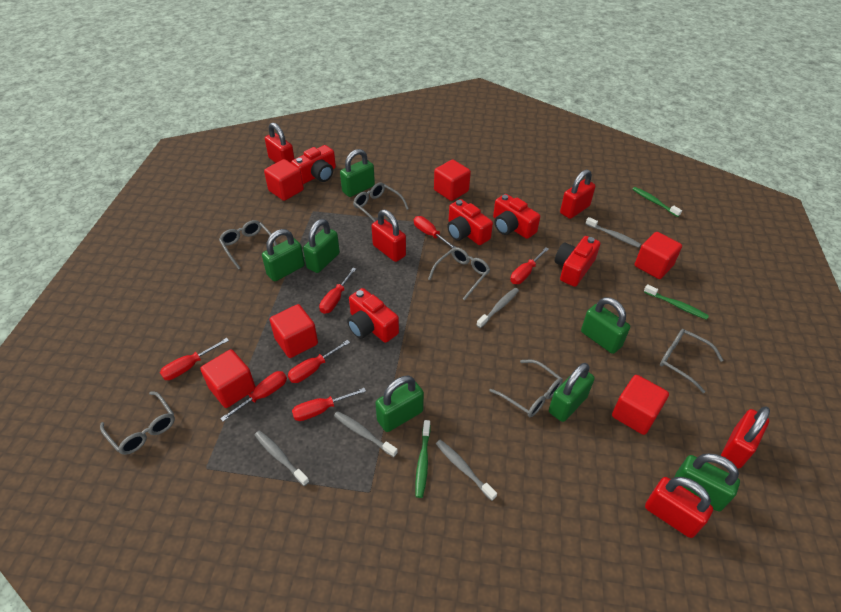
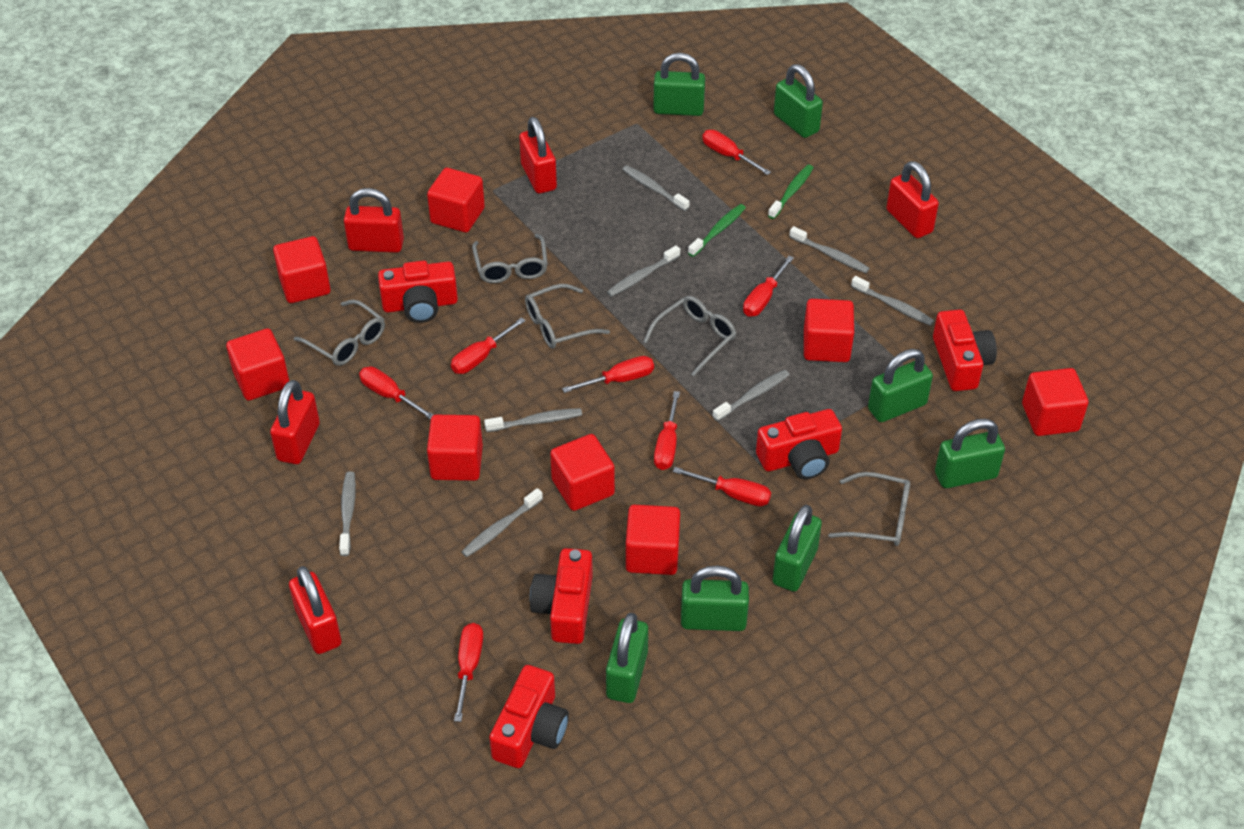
green toothbrush: [415,420,430,498] [632,187,682,217] [644,284,709,320] = 3 -> [688,204,746,257] [768,165,813,219] = 2
grey glasses: [100,391,175,455] [219,220,277,270] [353,182,409,222] [428,247,490,300] [490,360,563,417] [660,329,723,393] = 6 -> [294,300,385,366] [472,234,548,283] [525,284,610,349] [643,296,736,377] [828,472,910,546] = 5
grey toothbrush: [255,431,309,486] [334,411,398,457] [436,440,497,501] [476,288,519,328] [586,217,641,248] = 5 -> [339,472,356,556] [461,488,543,557] [484,408,582,432] [607,245,680,297] [622,165,690,211] [713,370,790,421] [789,226,870,273] [851,276,934,326] = 8
red cube: [200,349,256,408] [264,159,304,201] [270,304,318,358] [434,160,471,201] [612,375,669,435] [635,232,682,279] = 6 -> [226,328,289,401] [273,236,331,303] [427,168,485,232] [427,415,483,481] [550,434,615,511] [626,505,680,575] [804,299,854,362] [1022,368,1088,436] = 8
red screwdriver: [160,338,229,380] [220,371,287,422] [288,340,350,383] [292,388,366,421] [319,268,356,314] [414,216,455,249] [510,247,549,284] = 7 -> [359,367,434,420] [451,317,526,374] [454,623,483,722] [562,356,654,393] [654,391,680,470] [672,467,771,506] [702,130,771,175] [743,256,794,317] = 8

